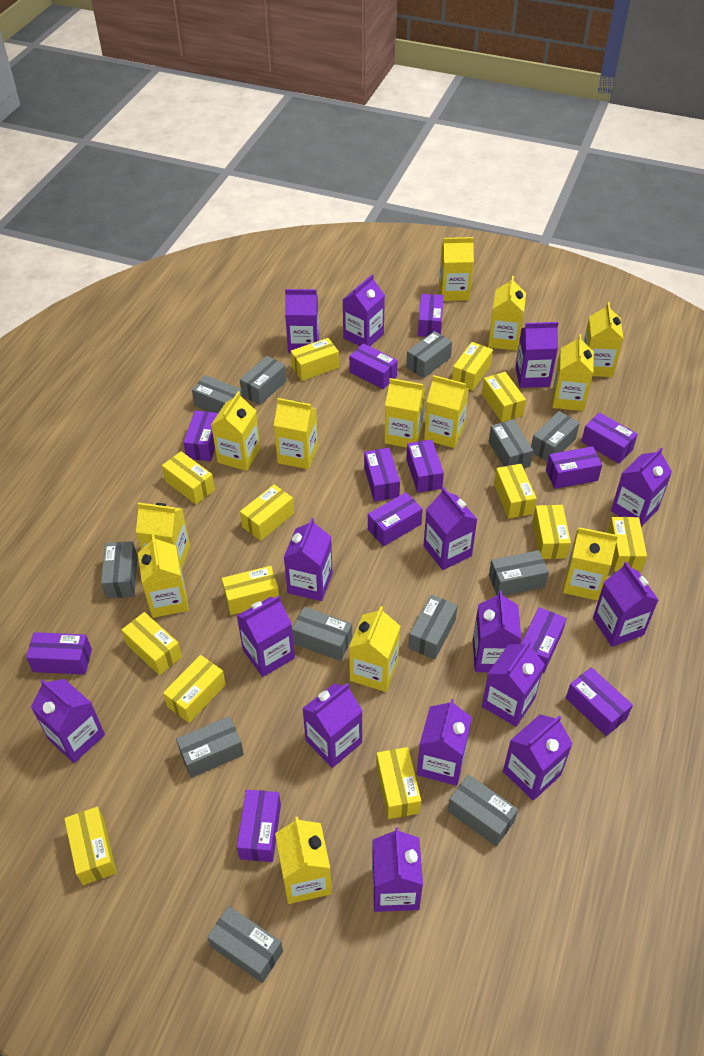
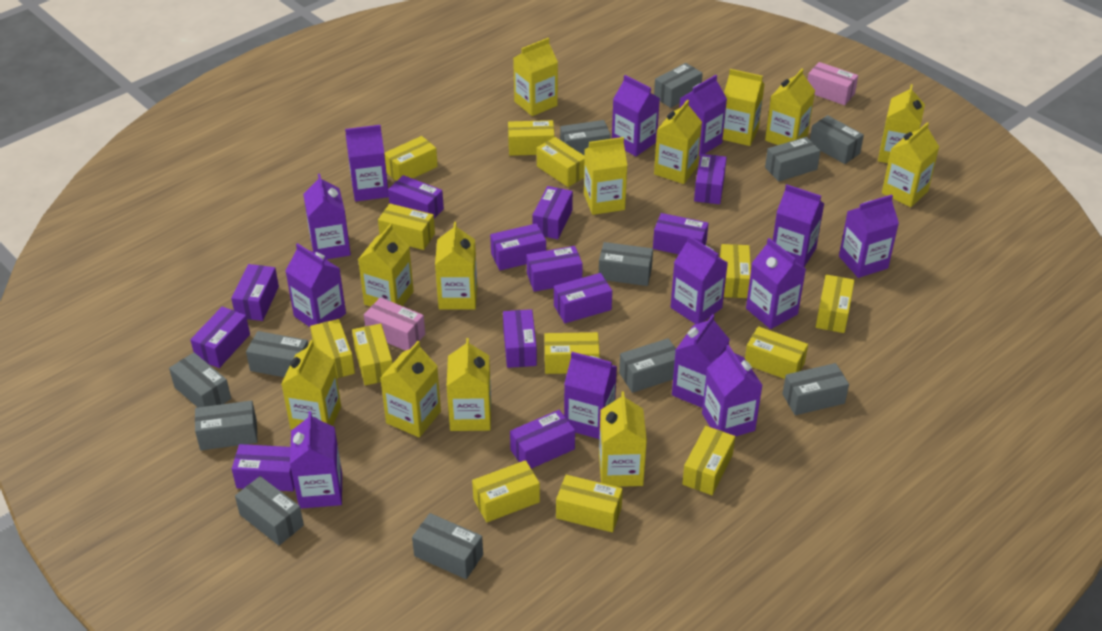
pink box: none = 0 -> [364,297,425,351] [808,62,858,105] = 2
purple carton: [31,679,105,763] [237,596,295,677] [284,518,333,601] [285,289,319,353] [302,683,363,768] [343,274,385,346] [372,827,423,912] [417,699,472,786] [424,487,478,570] [473,591,522,672] [482,640,545,727] [503,714,572,801] [515,322,558,388] [593,562,658,647] [611,448,672,527] = 15 -> [285,243,346,327] [290,411,342,509] [303,174,351,260] [345,125,389,202] [564,352,617,439] [612,75,660,156] [671,236,728,324] [672,314,730,408] [679,75,727,156] [702,345,763,437] [746,238,806,329] [773,184,824,267] [839,195,899,278] = 13

